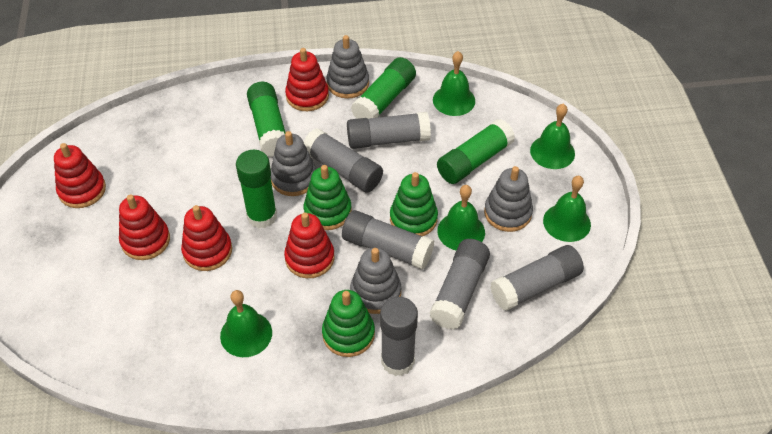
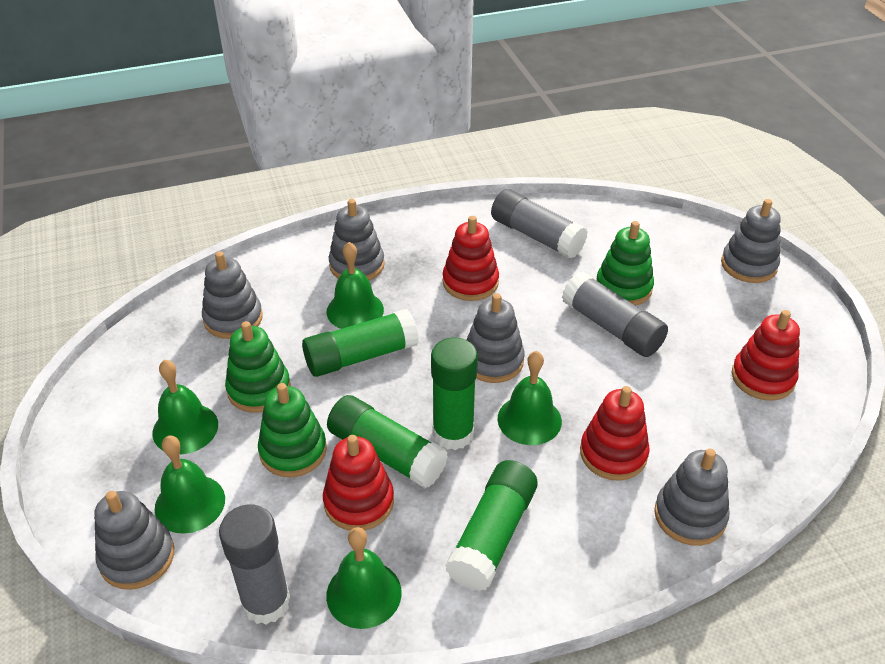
grey glue stick: [303,128,383,192] [342,210,434,270] [347,112,431,149] [380,297,418,376] [430,239,490,330] [490,245,584,311] = 6 -> [219,504,291,625] [491,189,588,259] [562,272,668,357] = 3
grey stacking toy: [271,131,316,196] [326,35,369,98] [350,248,401,314] [484,166,533,232] = 4 -> [94,491,174,590] [202,251,263,339] [329,199,385,280] [467,293,525,383] [654,449,730,546] [721,199,781,283] = 6
red stacking toy: [54,143,106,208] [119,194,170,260] [181,205,232,271] [284,213,334,278] [285,48,329,111] = 5 -> [323,435,394,531] [443,216,499,301] [580,386,650,481] [732,310,800,401] = 4

